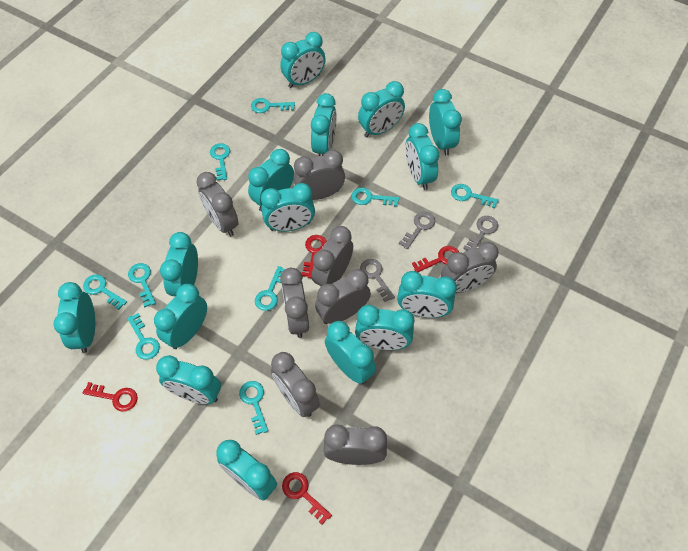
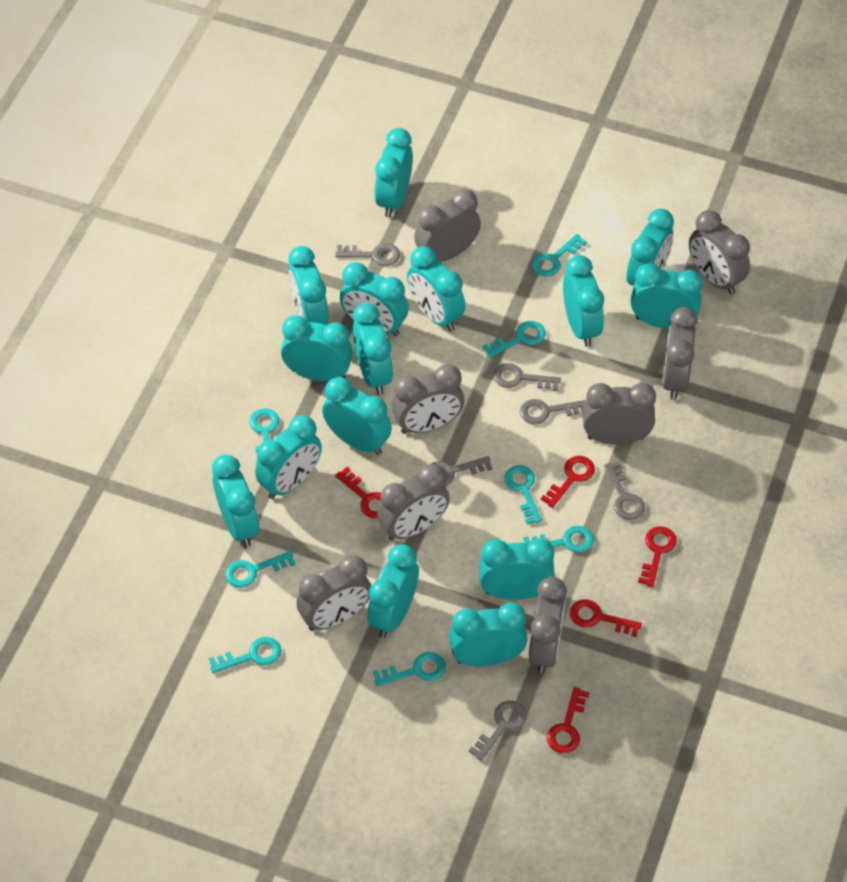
grey key: [360,259,395,302] [399,212,435,249] [463,216,498,251] = 3 -> [335,243,400,266] [431,456,493,486] [469,700,527,761] [493,363,561,391] [520,399,586,424] [604,461,645,520] = 6
red key: [83,382,138,412] [282,472,332,525] [301,235,327,278] [412,246,459,272] = 4 -> [335,467,381,519] [541,456,595,508] [547,687,589,753] [570,599,642,637] [638,526,677,587] = 5
turquoise key: [83,274,127,310] [127,313,160,360] [128,263,156,307] [210,143,230,181] [239,381,268,435] [251,98,295,113] [255,266,285,311] [351,187,399,207] [451,184,499,208] = 9 -> [209,637,281,673] [225,551,296,588] [249,408,280,465] [373,652,446,686] [483,321,546,358] [504,465,542,524] [523,526,594,553] [532,234,587,277] = 8

